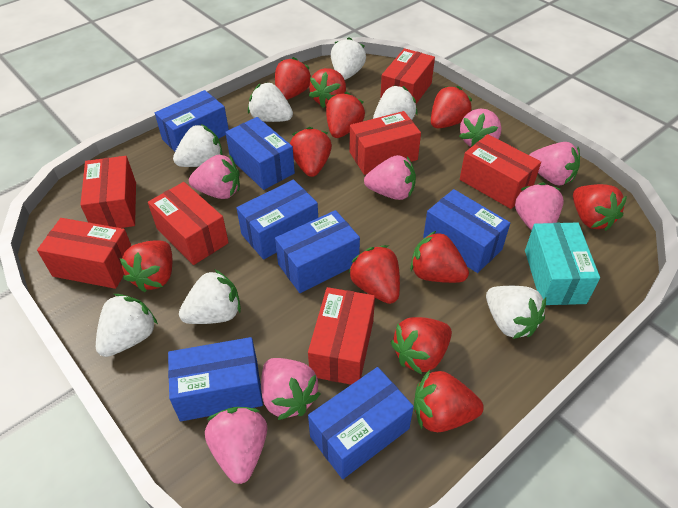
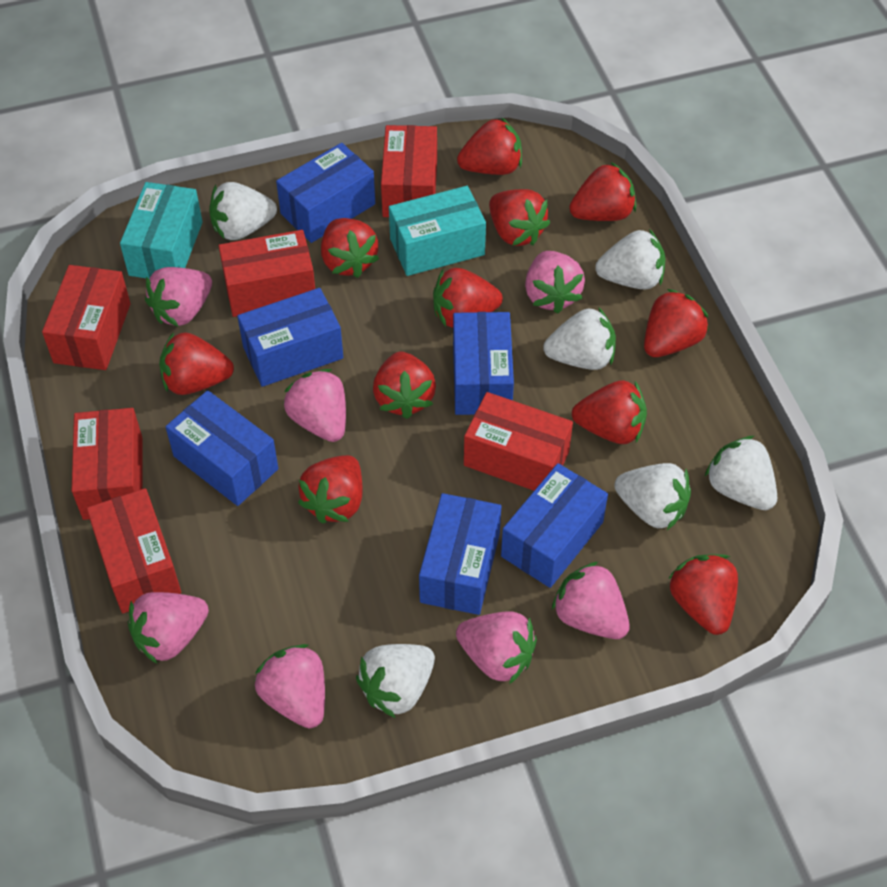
blue box: [155,90,229,152] [168,337,263,421] [225,117,295,190] [237,179,318,260] [275,210,360,293] [308,367,414,479] [423,189,510,273] = 7 -> [166,390,279,506] [237,288,343,387] [276,143,375,243] [419,493,501,615] [453,312,514,415] [501,463,608,588] = 6
red box: [37,218,131,289] [80,156,136,228] [148,182,229,265] [308,287,375,385] [350,111,421,175] [380,48,435,104] [460,134,541,209] = 7 -> [42,265,131,370] [72,408,143,520] [87,488,181,613] [219,230,315,317] [381,125,437,217] [464,392,573,491] = 6
turquoise box: [525,223,600,305] = 1 -> [120,182,203,278] [389,186,486,276] = 2
white strawberry: [96,294,158,357] [173,124,223,167] [179,270,241,324] [248,82,293,122] [331,37,366,80] [373,86,418,120] [486,286,546,339] = 7 -> [209,182,277,240] [356,644,435,718] [543,307,616,370] [595,229,665,289] [614,463,691,530] [705,436,777,510] = 6

